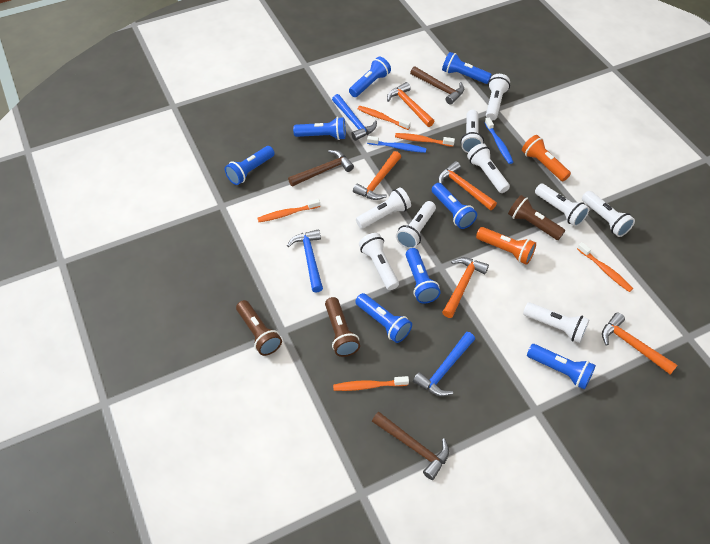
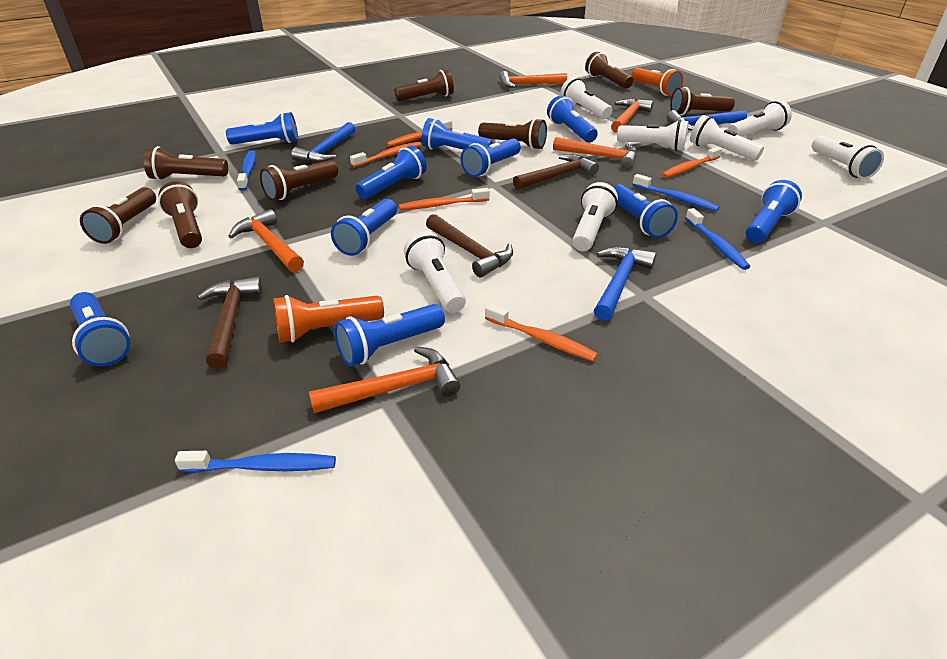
blue flashlight: [225,146,275,185] [293,117,346,140] [349,57,391,97] [355,293,412,343] [406,248,441,303] [432,183,477,229] [442,52,492,84] [527,344,596,390] = 8 -> [70,292,130,366] [226,112,298,145] [331,199,397,256] [334,304,445,366] [356,145,427,199] [422,118,492,150] [460,138,521,177] [547,95,598,142] [613,184,678,238] [746,180,802,243] = 10
blue toothbrush: [367,136,427,153] [485,117,513,164] = 2 -> [175,451,336,473] [237,150,256,191] [633,174,720,211] [685,208,750,270] = 4
brown flashlight: [236,300,282,356] [325,297,360,357] [508,195,565,240] = 3 -> [80,187,156,244] [144,146,228,180] [158,181,202,248] [260,160,338,201] [394,69,454,101] [478,118,547,150] [585,52,633,89] [670,87,735,116] = 8
white flashlight: [356,187,411,229] [359,233,399,290] [396,201,436,249] [461,110,484,153] [467,143,510,193] [486,74,510,121] [523,302,590,343] [535,184,589,227] [582,191,635,237] = 9 -> [404,231,466,313] [560,77,612,119] [572,182,618,251] [617,120,688,151] [690,115,764,161] [728,101,792,137] [812,136,884,179] = 7

